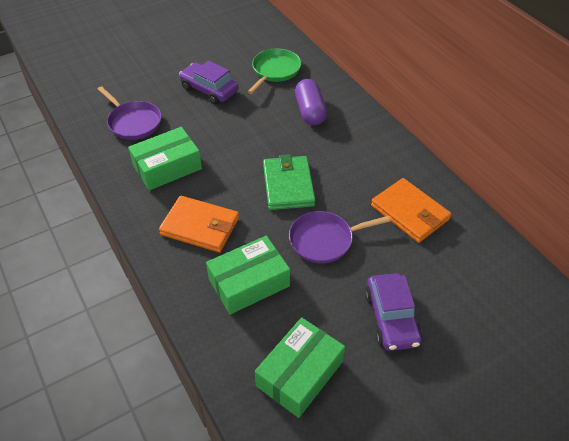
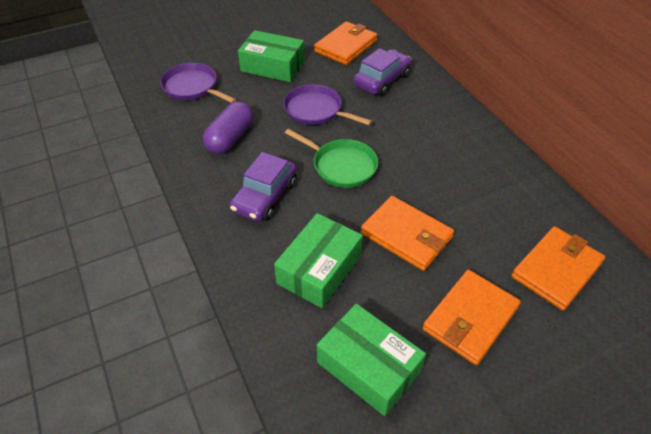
green wallet: [263,154,316,210] = 1 -> none = 0
orange wallet: [159,196,239,253] [371,178,451,243] = 2 -> [314,21,378,65] [361,196,454,271] [423,270,521,365] [511,226,605,311] = 4

